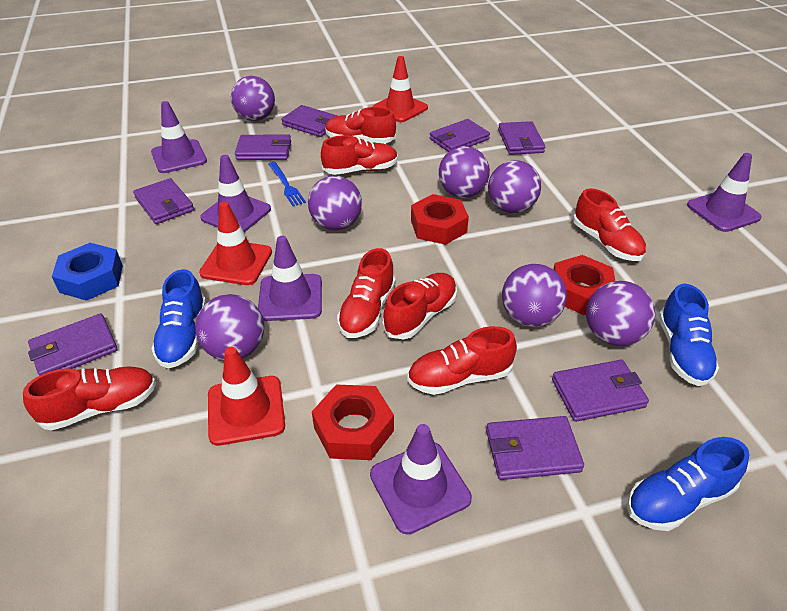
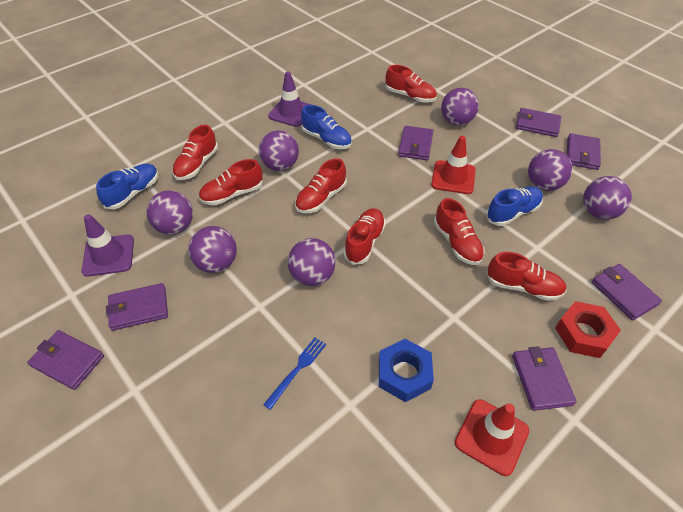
purple traffic cone: [151,101,207,173] [200,155,271,233] [258,236,322,321] [370,424,472,535] [687,153,762,232] = 5 -> [82,214,134,277] [268,72,312,127] = 2
purple wallet: [28,313,118,376] [133,178,194,224] [235,135,291,160] [281,105,338,137] [430,119,490,152] [486,416,584,480] [498,121,545,155] [552,360,649,422] = 8 -> [27,330,104,390] [106,283,168,331] [398,126,433,160] [512,346,577,411] [516,108,561,137] [567,133,601,170] [592,264,662,321] = 7
red nut: [312,384,394,460] [411,194,469,245] [553,255,615,315] = 3 -> [555,301,621,358] = 1
red traffic cone: [199,202,272,285] [208,347,285,446] [373,56,428,122] = 3 -> [431,136,476,194] [455,399,529,476] = 2

